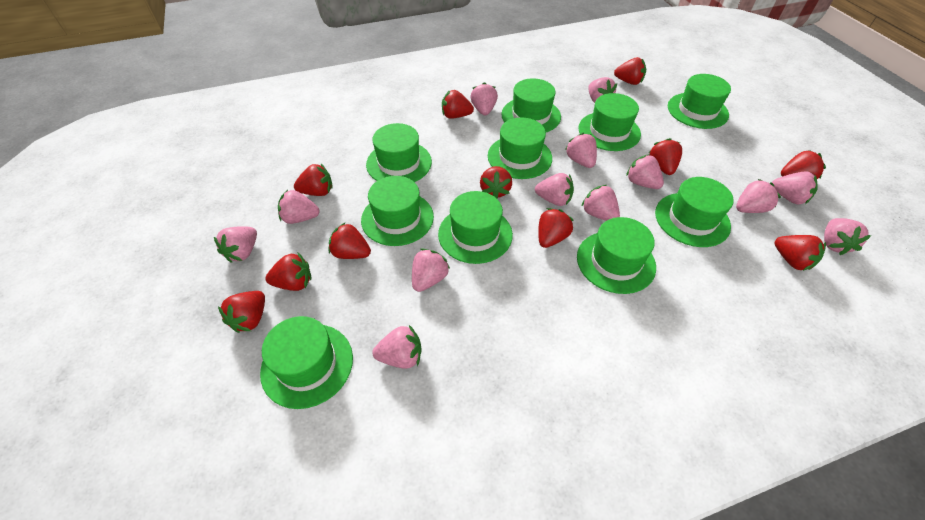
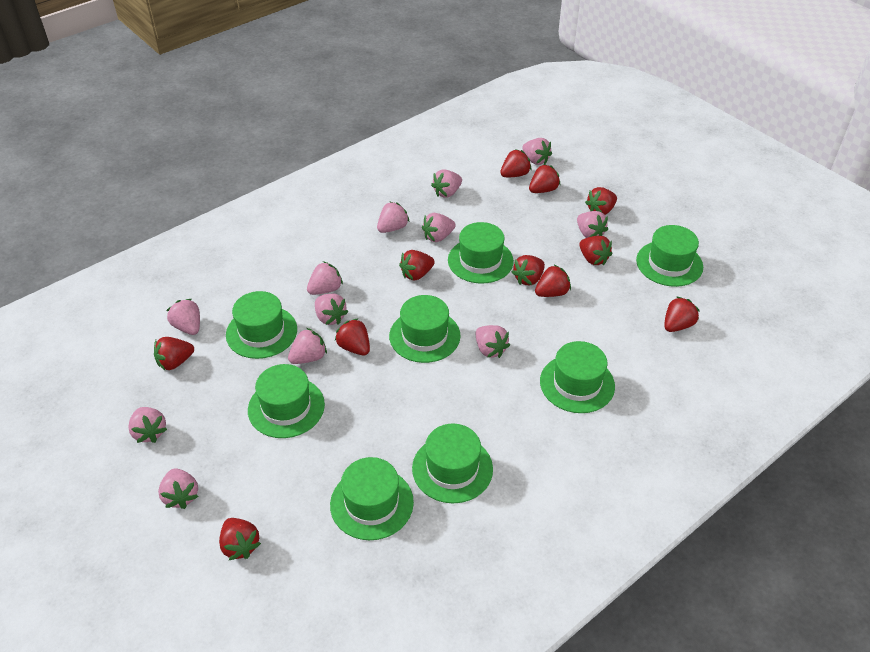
green hat: [260,316,353,409] [361,176,434,246] [366,123,432,182] [438,191,513,264] [488,118,552,179] [501,78,561,132] [577,217,656,294] [578,93,641,151] [655,177,734,247] [668,74,731,129] = 10 -> [226,291,297,359] [248,364,325,438] [330,457,414,540] [389,295,460,363] [412,424,493,503] [448,222,514,284] [540,341,615,413] [636,225,703,287] = 8
pink strawberry: [214,226,257,263] [278,190,320,224] [372,325,422,369] [412,249,450,292] [471,82,498,116] [535,173,574,206] [565,133,597,168] [582,185,620,221] [588,77,617,103] [626,154,664,189] [736,179,781,213] [772,171,818,204] [824,218,871,255] = 13 -> [128,407,167,443] [158,468,199,509] [166,299,200,335] [288,328,327,364] [307,261,343,295] [315,294,348,325] [377,202,410,233] [422,213,456,242] [431,170,462,198] [476,325,510,358] [523,138,552,165] [577,211,608,238] = 12

